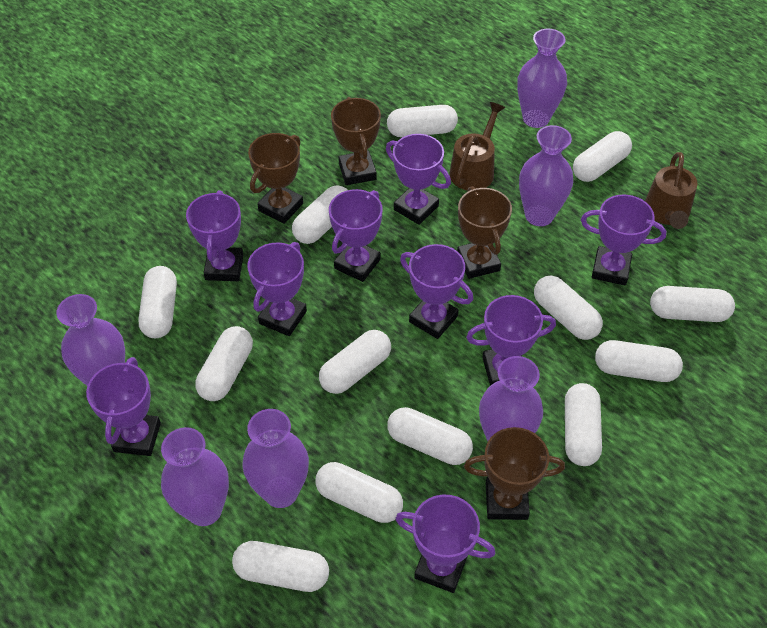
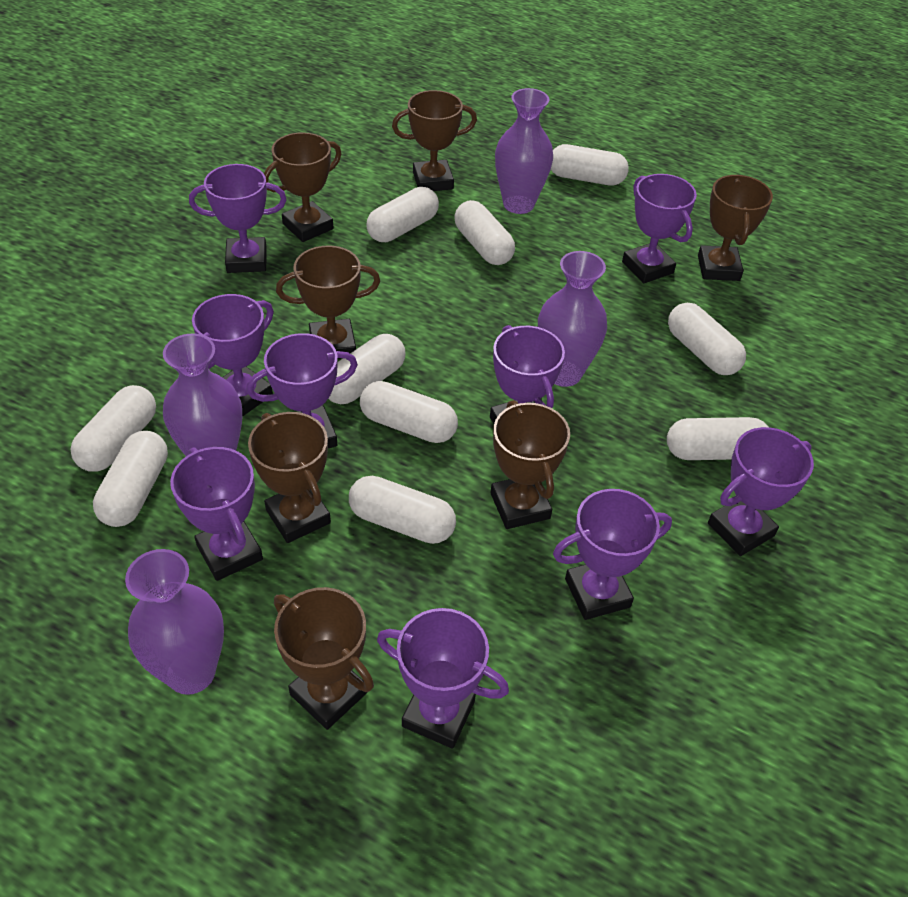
brown trophy: [248,133,303,224] [331,97,381,185] [457,186,512,279] [464,427,565,520] = 4 -> [248,412,331,543] [264,132,342,242] [274,587,374,730] [276,245,380,359] [392,90,477,191] [490,400,570,529] [698,175,773,281] = 7
brown watering can: [449,102,505,191] [645,152,698,229] = 2 -> none = 0
purple vase: [56,294,125,386] [161,427,229,526] [242,409,309,508] [479,356,543,441] [517,29,567,128] [519,125,573,226] = 6 -> [125,549,224,695] [163,334,242,456] [495,88,553,214] [538,251,607,387] = 4
white capsule: [138,266,177,338] [196,326,253,401] [232,541,329,592] [292,185,347,244] [315,462,403,523] [319,330,391,394] [387,105,458,137] [387,407,473,465] [534,275,603,340] [565,383,602,466] [573,131,632,182] [595,340,683,382] [650,286,735,322] = 13 -> [70,385,156,472] [93,431,168,527] [328,334,405,404] [349,476,456,544] [360,381,458,443] [366,187,439,242] [454,200,515,265] [551,144,629,186] [667,417,768,460] [668,303,746,375] = 10

